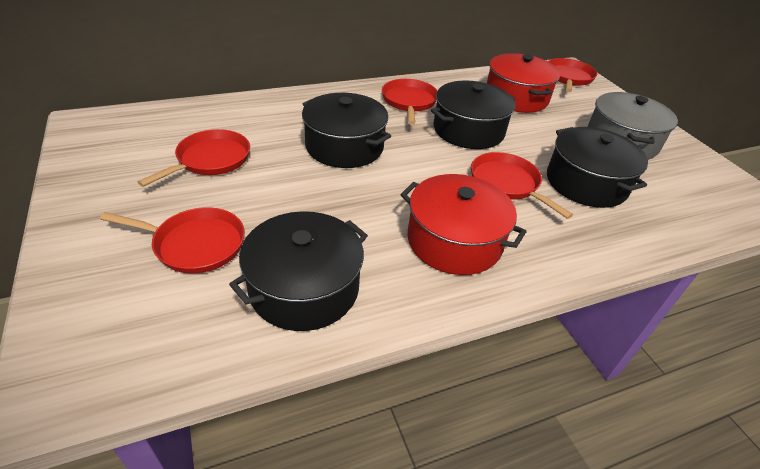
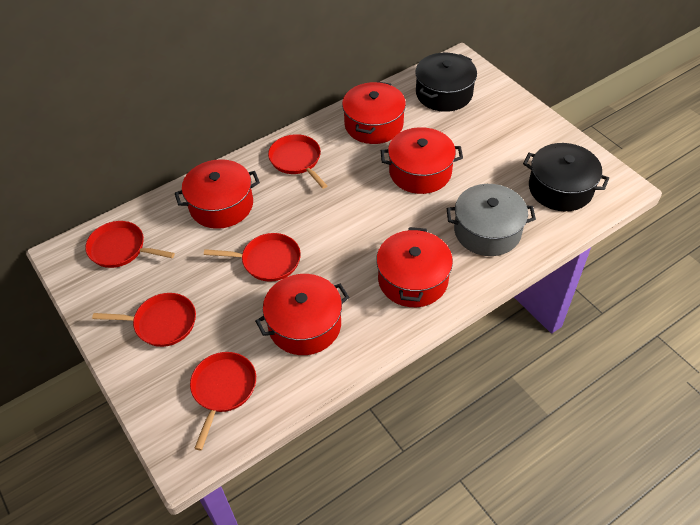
black pot: [229,211,368,331] [302,93,391,168] [431,80,515,149] [547,127,648,208] = 4 -> [415,53,477,112] [523,143,609,211] = 2
red pot: [400,174,527,275] [487,53,560,113] = 2 -> [175,159,260,229] [255,274,349,355] [342,81,406,144] [376,227,453,307] [381,127,463,194] = 5

